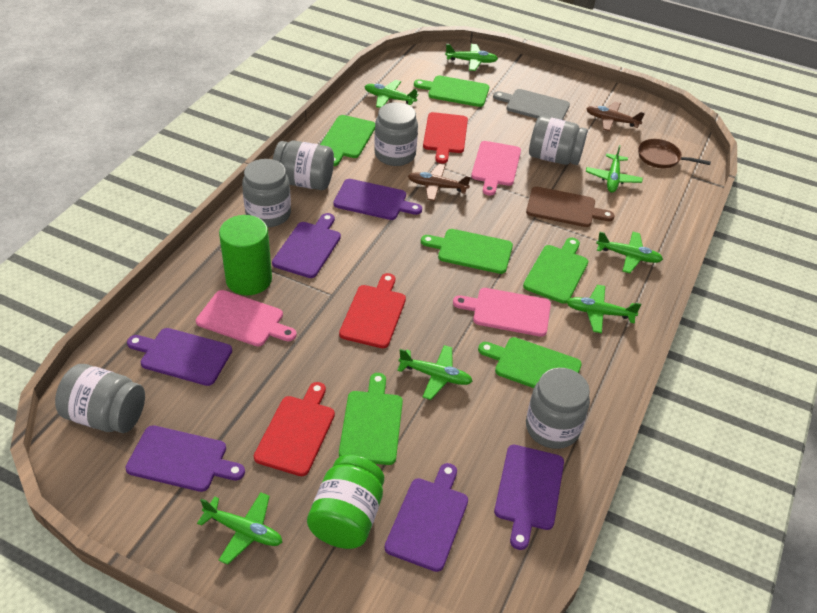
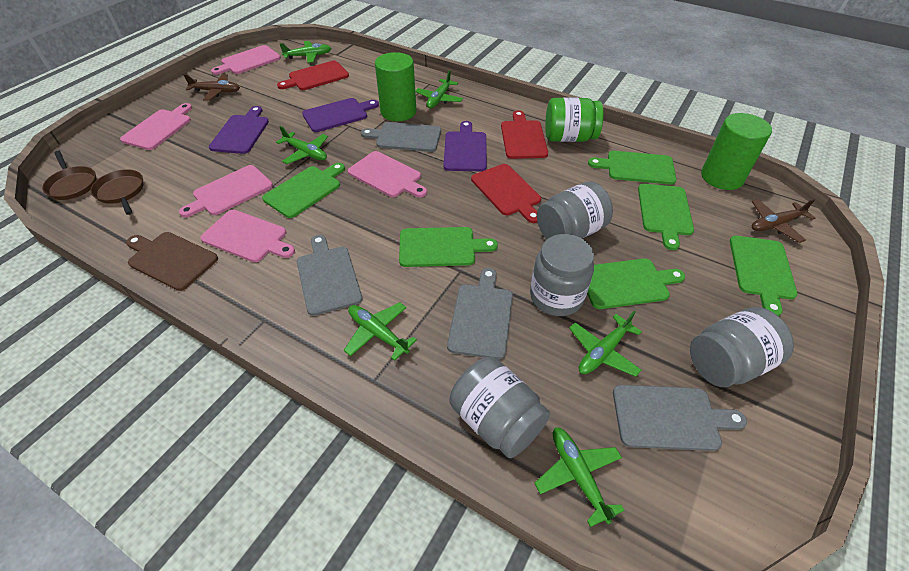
brown pan: [638,139,711,168] = 1 -> [42,151,97,200] [90,169,144,215] = 2
green cylinder: [219,215,272,295] = 1 -> [375,52,416,121] [701,113,772,190] = 2
green plane: [197,492,283,565] [365,80,419,108] [397,345,473,400] [445,44,498,71] [566,285,641,333] [586,145,643,193] [596,232,663,273] = 7 -> [276,126,328,164] [280,41,331,63] [344,302,417,361] [415,70,463,108] [535,427,625,527] [569,311,642,377] = 6
grey cutting board: [493,89,570,120] = 1 -> [297,235,362,316] [361,122,441,152] [447,268,513,359] [613,385,747,451] = 4
grey jar: [55,364,145,433] [242,159,291,227] [273,140,334,190] [374,102,418,166] [526,368,590,449] [529,116,588,165] = 6 -> [450,356,550,458] [530,234,594,316] [537,181,613,240] [690,307,794,387] = 4
pink cutting board: [196,290,297,346] [453,288,551,337] [471,141,521,196] = 3 -> [120,103,192,150] [179,165,273,217] [200,210,295,262] [211,45,281,75] [348,151,427,198] = 5
purple cutting board: [125,425,245,492] [127,328,232,386] [272,213,341,278] [333,179,422,220] [385,463,468,572] [494,445,564,550] = 6 -> [209,106,269,154] [302,98,379,132] [444,121,487,171] = 3

